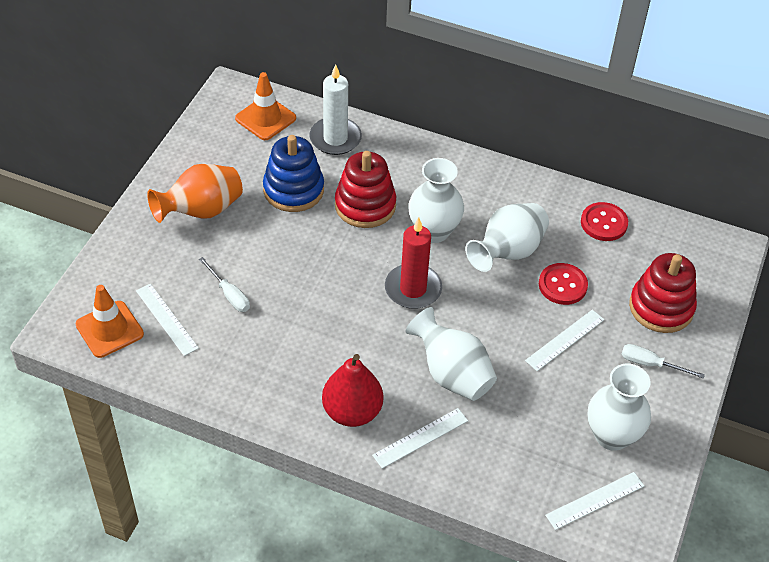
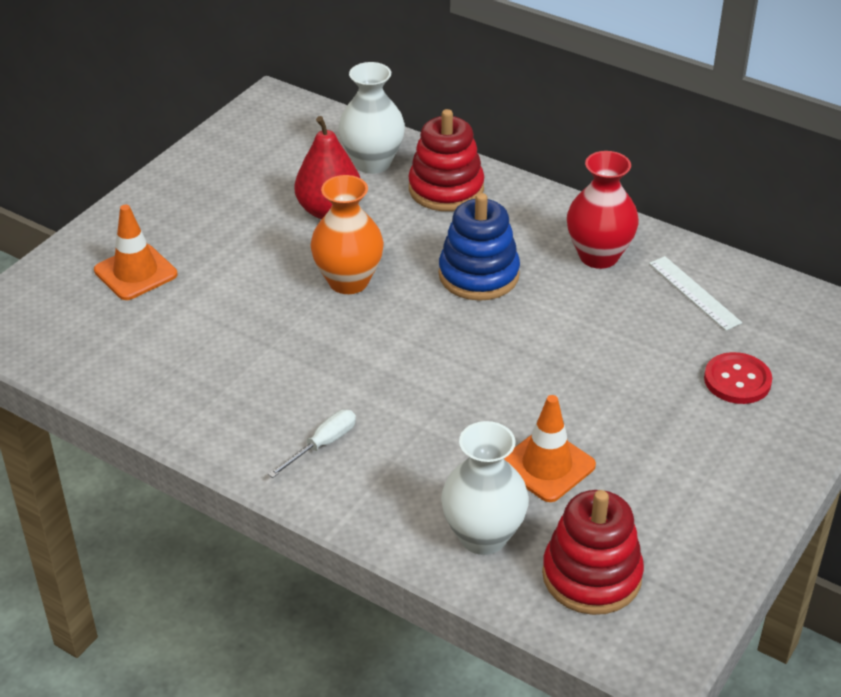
red button: [539,263,588,305] [581,202,628,241] = 2 -> [704,352,772,404] = 1
red candle: [385,218,442,309] = 1 -> none = 0
red vase: none = 0 -> [567,151,639,269] = 1
white candle: [309,64,362,155] = 1 -> none = 0
white ruler: [136,284,199,356] [372,408,468,469] [525,310,604,371] [545,472,644,530] = 4 -> [649,256,742,331] = 1
white screwdriver: [199,257,250,312] [621,344,705,379] = 2 -> [268,409,356,478] = 1
white vase: [405,307,497,401] [408,158,464,243] [465,203,549,272] [588,364,651,451] = 4 -> [339,62,405,174] [441,421,529,555] = 2

